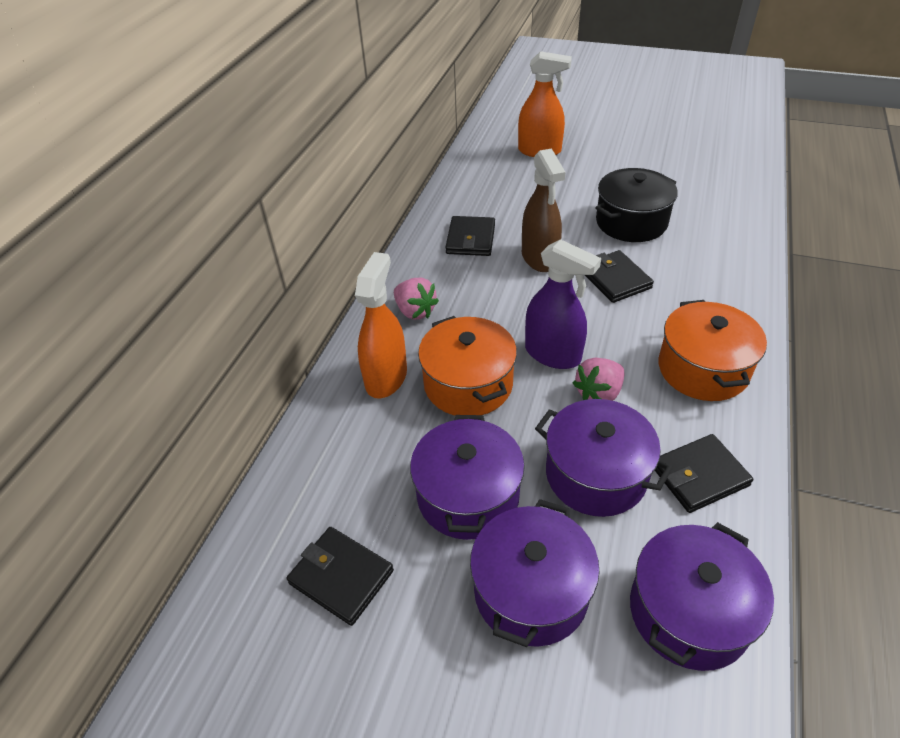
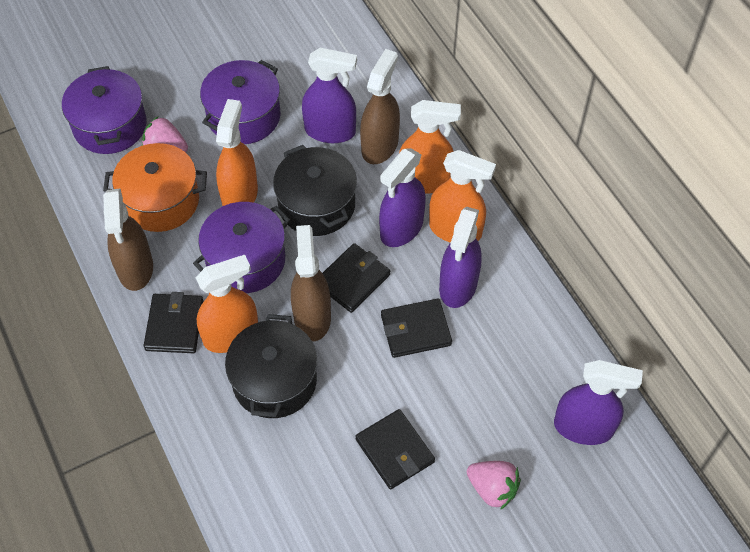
black pot: [595,168,678,242] = 1 -> [225,314,317,418] [273,145,357,236] = 2
brown spray bottle: [522,148,565,272] = 1 -> [103,189,153,291] [291,225,331,341] [360,49,400,164] = 3
orange pot: [418,316,517,416] [658,300,767,401] = 2 -> [103,143,207,232] = 1
orange spray bottle: [355,252,407,398] [518,51,572,157] = 2 -> [196,255,258,353] [216,99,258,206] [399,100,461,194] [429,150,496,242] = 4
purple pot: [410,415,525,540] [470,499,600,647] [535,399,672,517] [630,522,774,671] = 4 -> [62,66,147,154] [193,202,291,293] [200,60,280,144] = 3
purple spray bottle: [525,239,601,369] = 1 -> [302,48,357,143] [379,148,426,247] [439,207,482,308] [554,360,643,445] = 4

